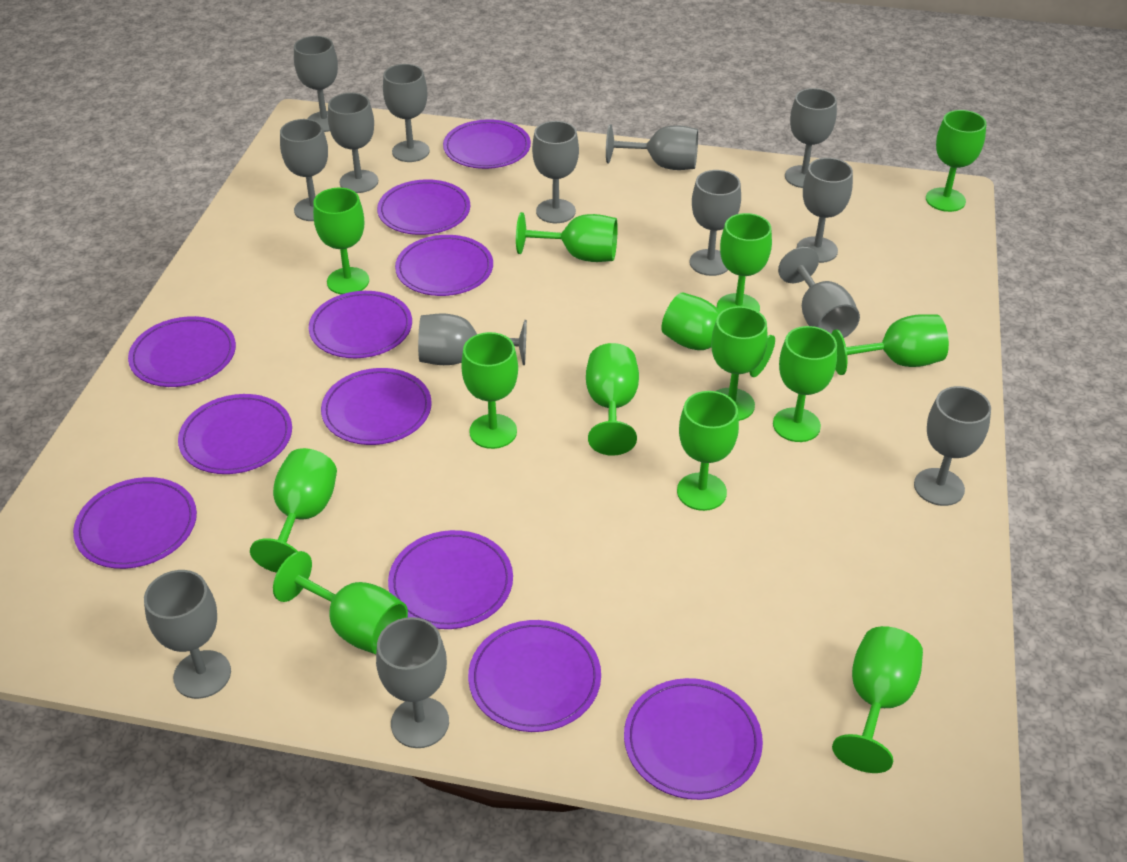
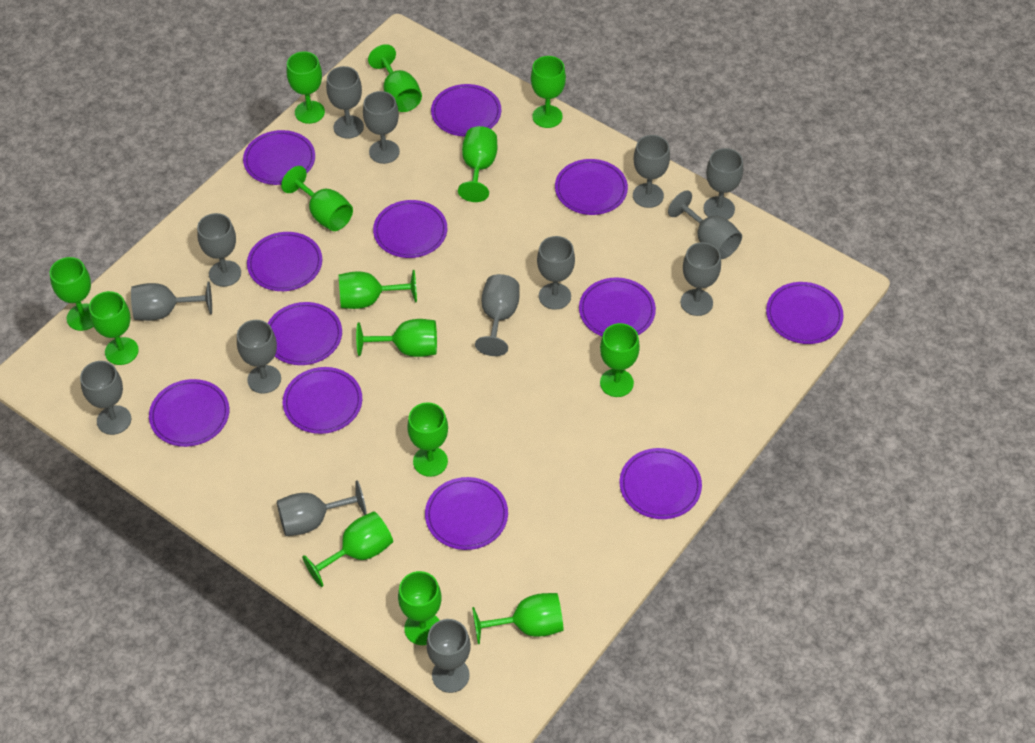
purple plate: [73,477,197,569] [128,316,236,387] [178,394,292,474] [309,291,412,358] [321,368,432,445] [377,179,470,235] [388,530,513,629] [395,235,493,296] [443,119,531,169] [468,620,601,732] [624,678,763,800] = 11 -> [149,379,229,447] [243,130,315,185] [247,232,322,291] [268,302,342,365] [283,367,362,434] [373,200,447,258] [425,477,508,550] [431,84,502,137] [555,159,628,215] [579,277,656,336] [620,448,702,519] [766,282,844,344] = 12

